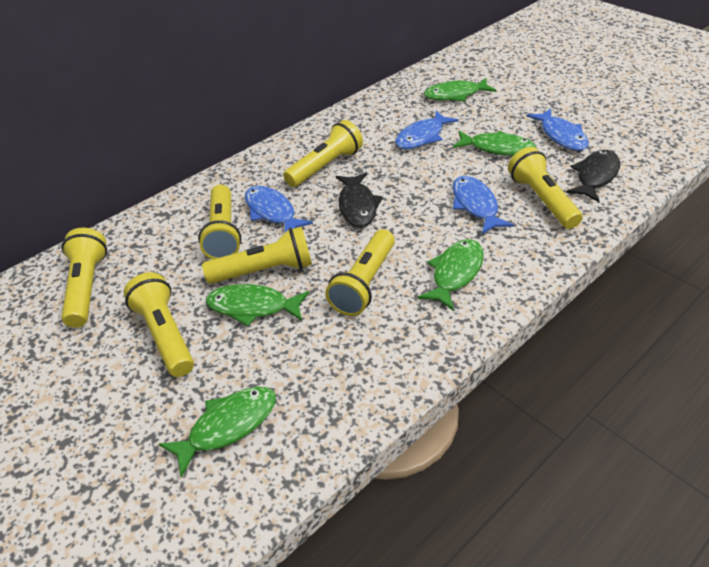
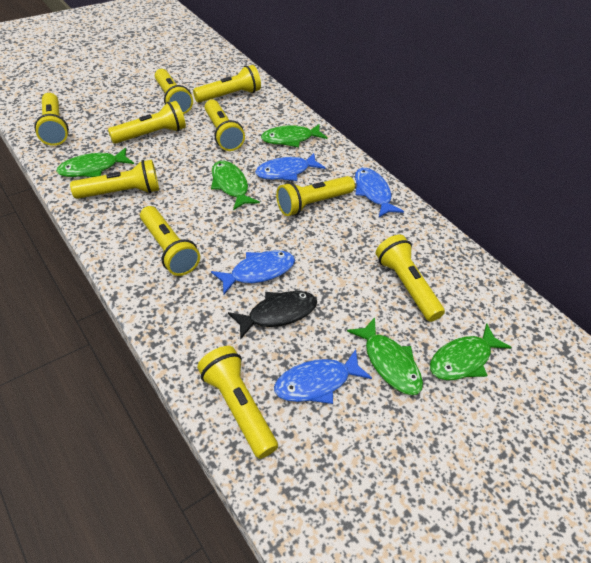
black fish: [336,173,383,227] [566,150,620,202] = 2 -> [228,291,317,340] = 1
yellow flashlight: [61,228,107,328] [124,272,194,377] [198,185,241,259] [202,226,312,284] [283,120,363,187] [325,229,395,316] [508,147,583,229] = 7 -> [34,93,69,146] [70,160,159,199] [108,101,186,144] [140,206,200,276] [155,69,193,114] [193,65,261,103] [197,346,278,459] [205,100,245,151] [276,176,355,216] [376,235,445,322] = 10

